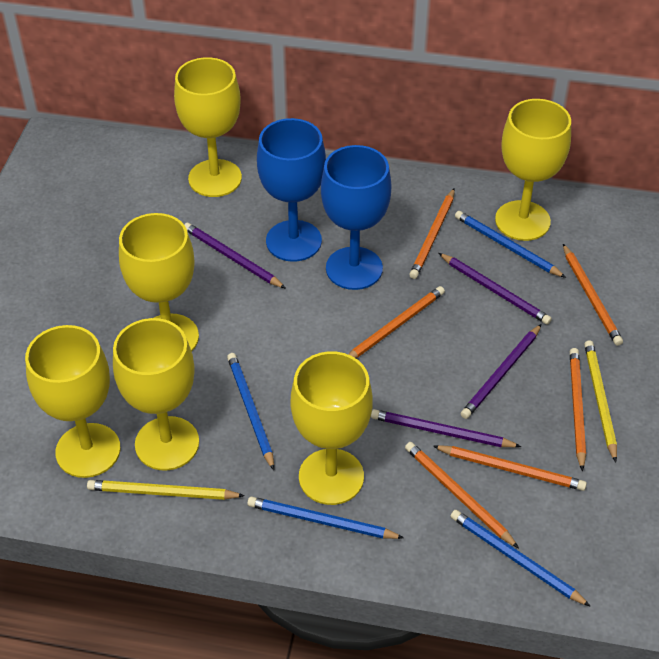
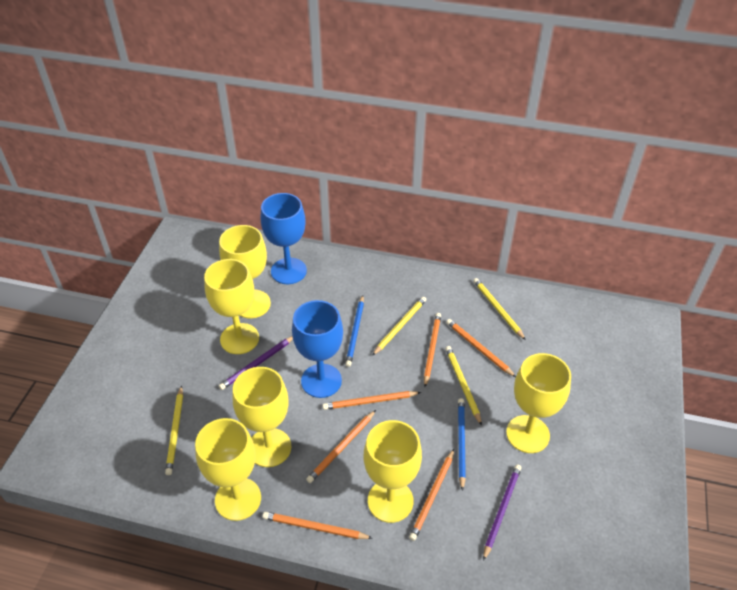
blue pencil: [227,353,274,470] [247,496,404,539] [451,510,591,607] [455,211,566,278] = 4 -> [345,295,364,367] [458,398,466,491] = 2
purple pencil: [184,223,286,289] [371,409,521,447] [439,253,552,325] [461,324,542,419] = 4 -> [219,336,293,390] [483,464,522,561] = 2
yellow pencil: [87,480,245,500] [584,340,617,462] = 2 -> [165,385,183,475] [372,297,426,356] [445,346,482,426] [473,278,526,340] = 4

